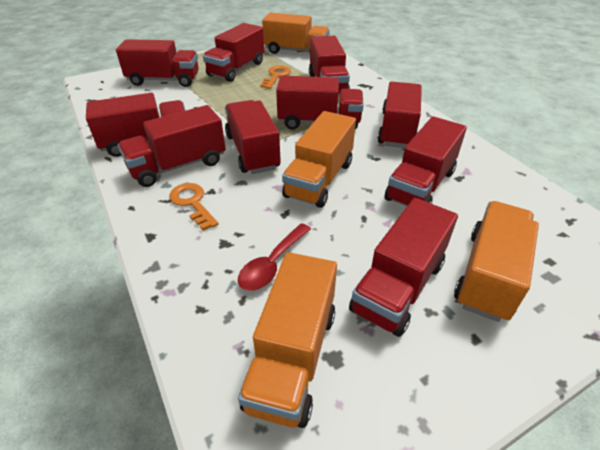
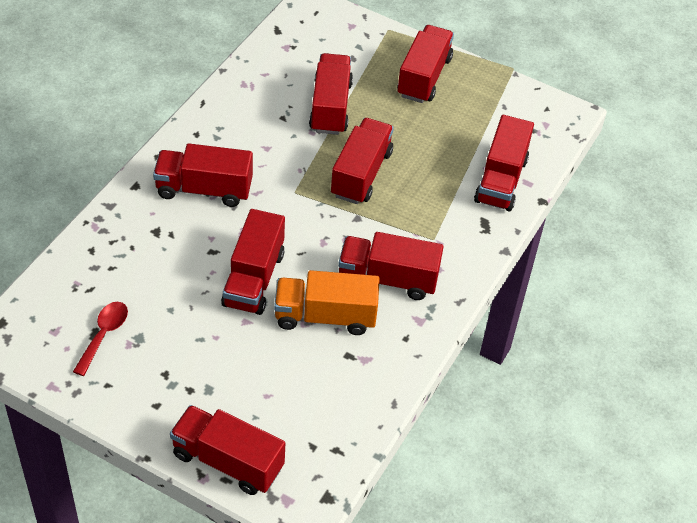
orange key: [169,183,219,231] [260,66,291,89] = 2 -> none = 0
orange truck: [238,252,337,428] [262,12,330,54] [282,111,356,208] [454,201,539,322] = 4 -> [274,270,380,335] = 1
red truck: [86,93,186,157] [116,39,199,87] [118,105,226,187] [203,23,264,82] [225,100,281,174] [276,76,364,130] [309,36,350,96] [349,198,458,337] [378,81,422,148] [384,116,467,206] = 10 -> [153,143,253,207] [170,405,285,495] [221,209,285,315] [309,53,353,135] [331,118,394,204] [338,232,444,300] [397,25,454,103] [474,115,534,211] = 8

